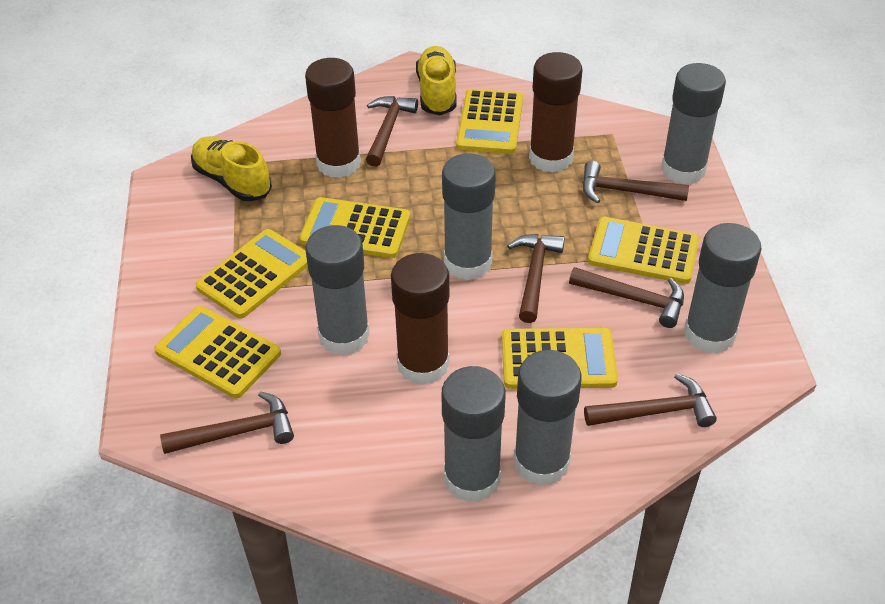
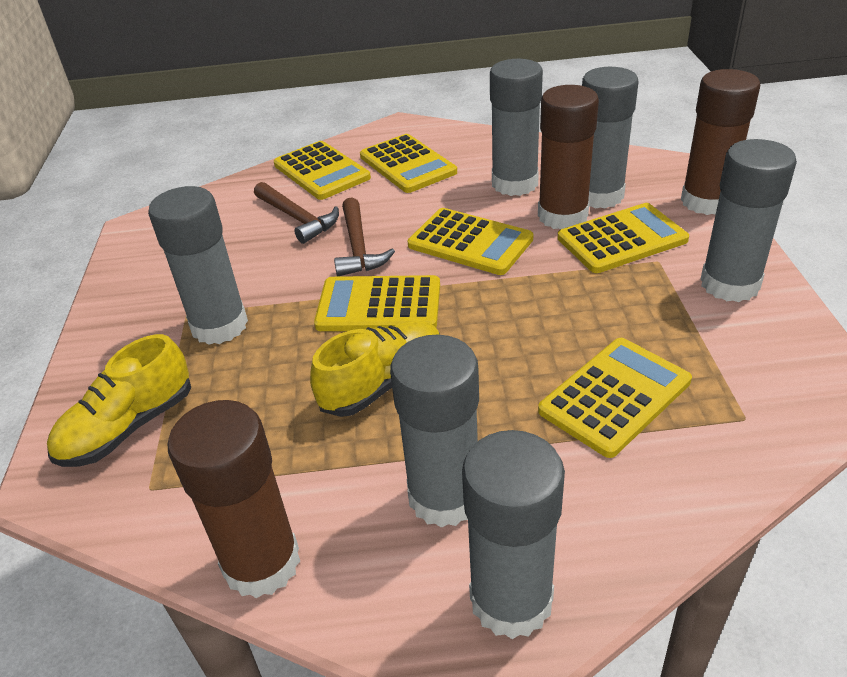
brown hammer: [160,391,294,454] [366,96,418,167] [507,234,565,323] [569,267,684,328] [582,161,689,203] [584,373,717,427] = 6 -> [254,182,339,244] [334,197,395,276] = 2

